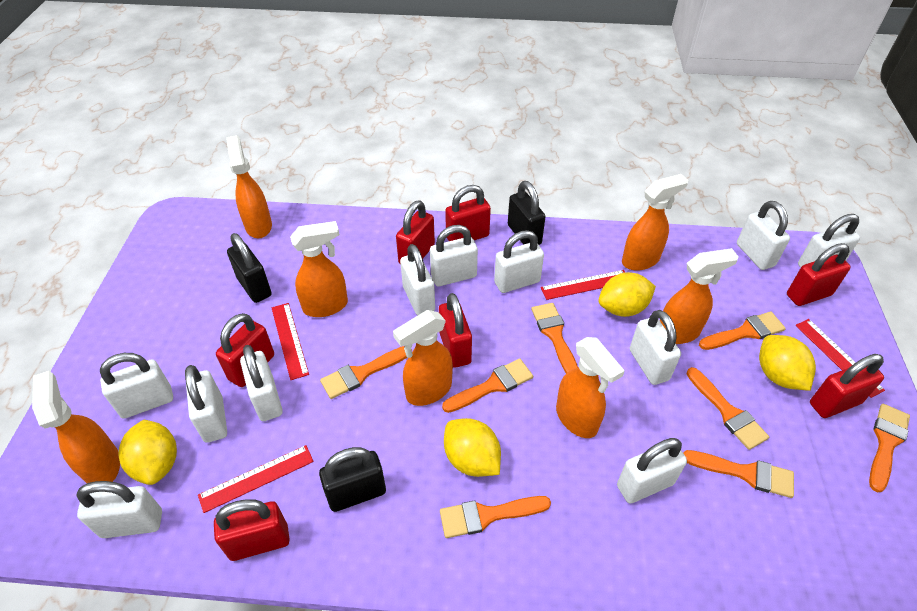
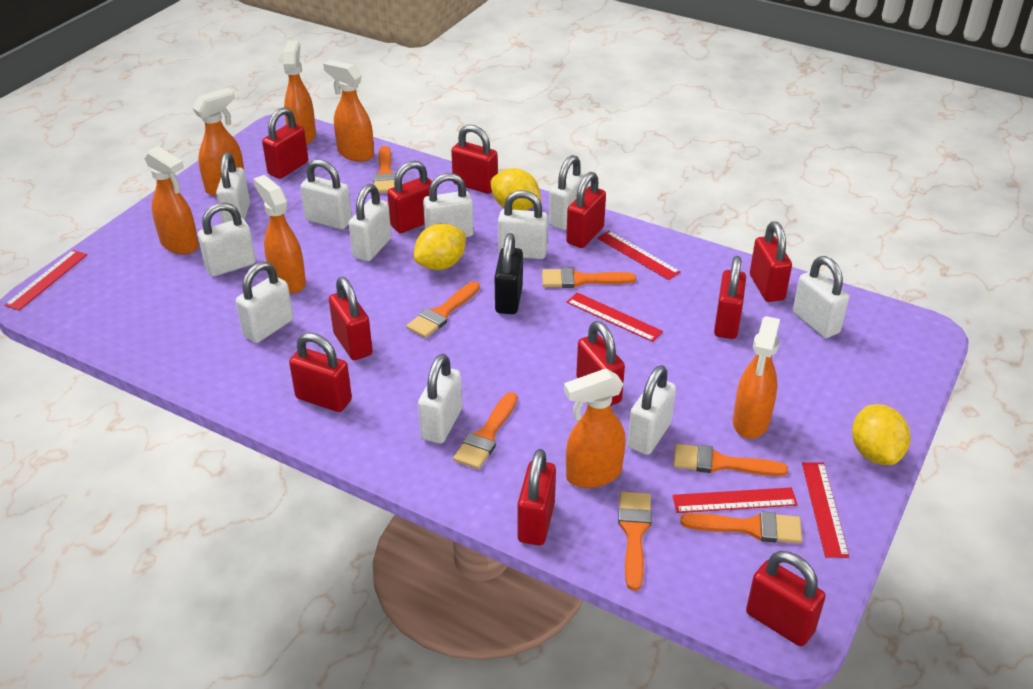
black padlock: [227,233,271,303] [319,447,386,512] [508,181,546,245] = 3 -> [495,233,523,314] = 1
orange brush: [320,346,412,399] [440,496,551,538] [442,359,533,413] [531,303,578,373] [683,450,794,498] [687,367,769,450] [699,311,786,350] [869,404,910,492] = 8 -> [373,146,396,193] [406,281,480,338] [453,392,518,469] [542,268,636,288] [618,491,652,591] [673,444,788,476] [680,511,802,543] = 7
red padlock: [214,499,290,561] [216,313,274,387] [396,200,435,263] [439,293,472,368] [445,185,491,241] [787,243,851,306] [810,354,884,418] = 7 -> [262,107,308,179] [289,333,352,412] [329,277,373,360] [387,161,432,233] [451,125,498,194] [518,449,556,545] [566,172,606,248] [576,321,625,406] [714,256,746,339] [746,551,826,646] [750,221,792,302] = 11
red ruler: [198,445,314,513] [272,303,309,380] [541,270,625,300] [795,319,885,398] = 4 -> [5,250,87,311] [567,292,663,342] [597,231,681,280] [672,487,798,513] [802,462,849,558] = 5
yellow lemon: [118,420,177,485] [444,418,501,477] [598,272,656,317] [759,335,816,391] = 4 -> [414,223,466,270] [491,168,541,210] [852,404,910,465] = 3

